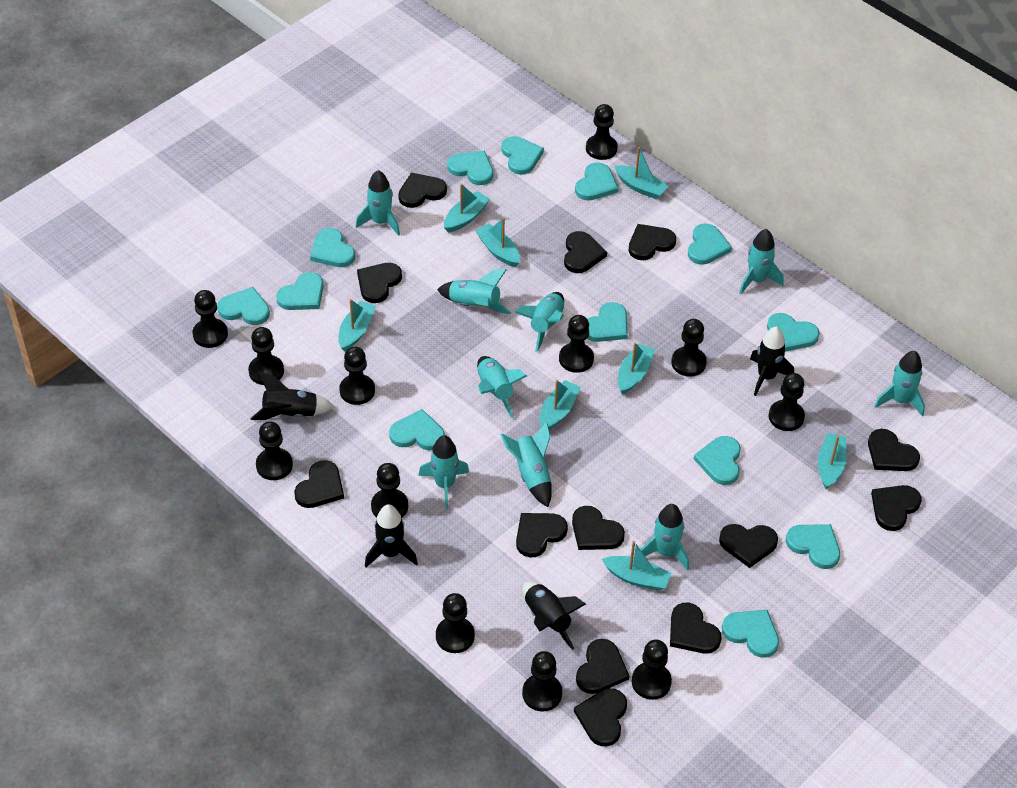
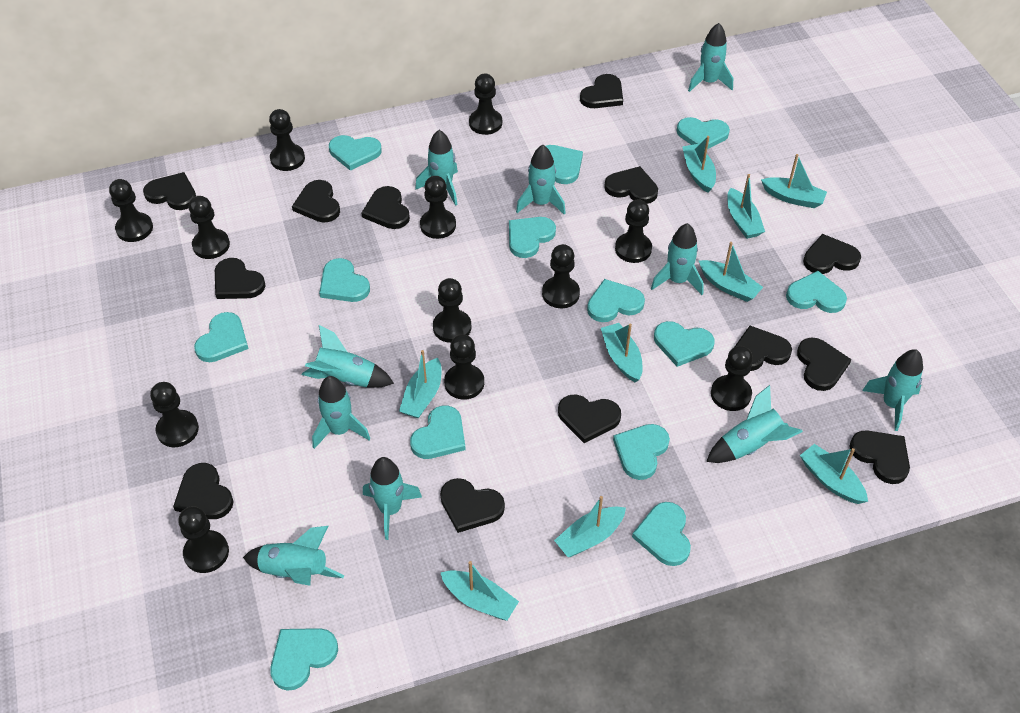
black rocket: [251,372,334,420] [365,504,418,567] [523,581,586,650] [750,326,794,396] = 4 -> none = 0
turquoise boat: [338,299,376,351] [444,184,490,233] [475,217,520,267] [540,380,581,430] [602,541,671,591] [614,147,669,199] [618,342,655,394] [818,433,847,489] = 8 -> [399,350,441,419] [440,561,519,621] [554,496,626,557] [601,323,643,382] [682,136,716,193] [699,242,763,302] [727,174,765,239] [761,154,827,208] [800,444,868,504] = 9
turquoise rocket: [356,170,400,236] [418,435,469,509] [437,269,511,314] [477,356,527,418] [500,422,552,507] [514,292,564,352] [640,504,689,571] [739,229,783,294] [874,351,925,417] = 9 -> [243,526,344,586] [302,325,394,388] [312,376,371,449] [363,457,422,540] [415,130,458,206] [516,145,566,215] [651,223,704,295] [688,23,733,92] [706,385,803,463] [862,349,923,431] = 10

